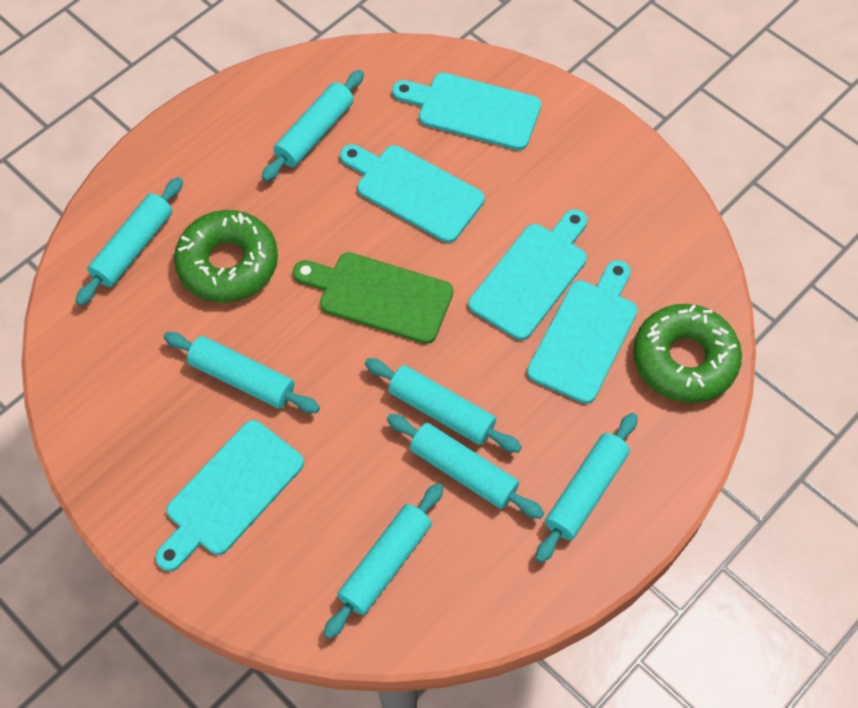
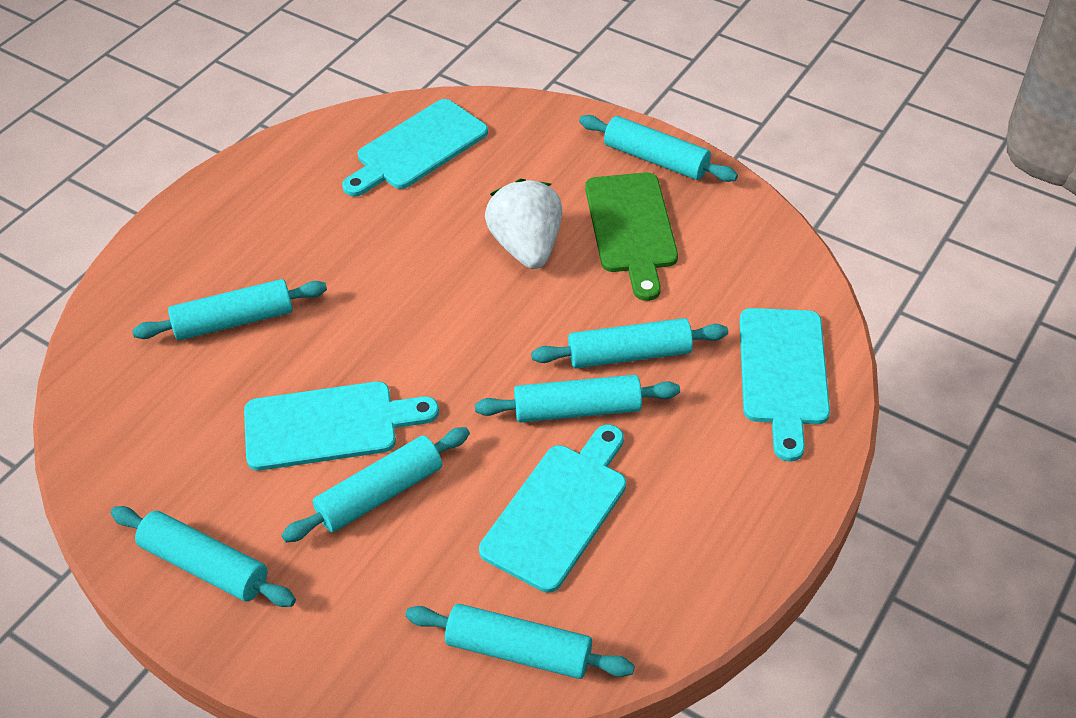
green donut: [174,210,278,303] [633,304,742,403] = 2 -> none = 0
turquoise cutting board: [155,420,304,571] [340,144,485,243] [392,73,541,150] [468,209,587,340] [527,260,637,404] = 5 -> [244,381,439,471] [342,99,488,197] [479,425,626,593] [739,308,830,462] = 4
white strawberry: none = 0 -> [485,178,562,269] = 1

